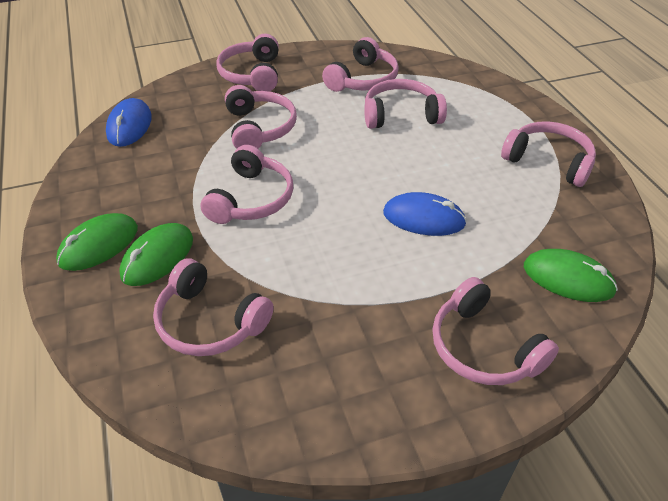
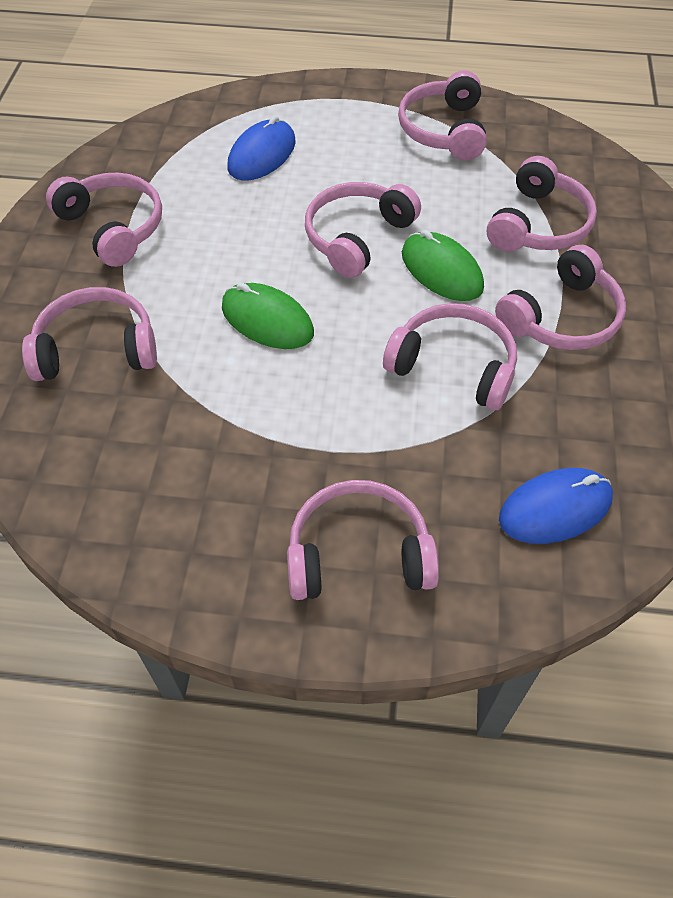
green mouse: [56,213,138,271] [119,223,193,286] [524,249,618,302] = 3 -> [222,283,314,349] [402,230,484,301] = 2

